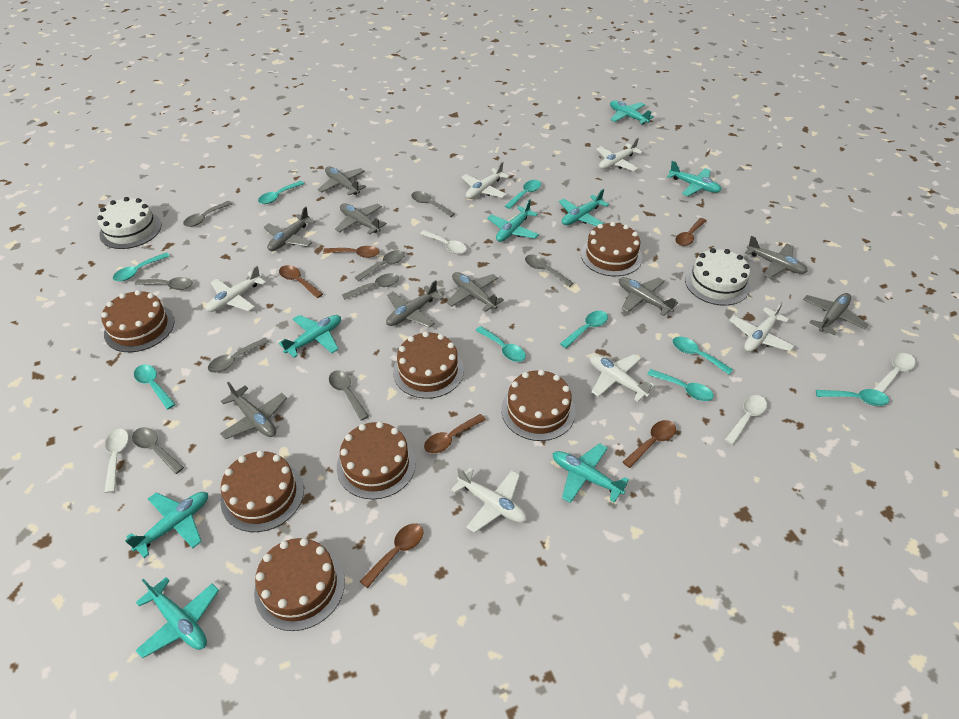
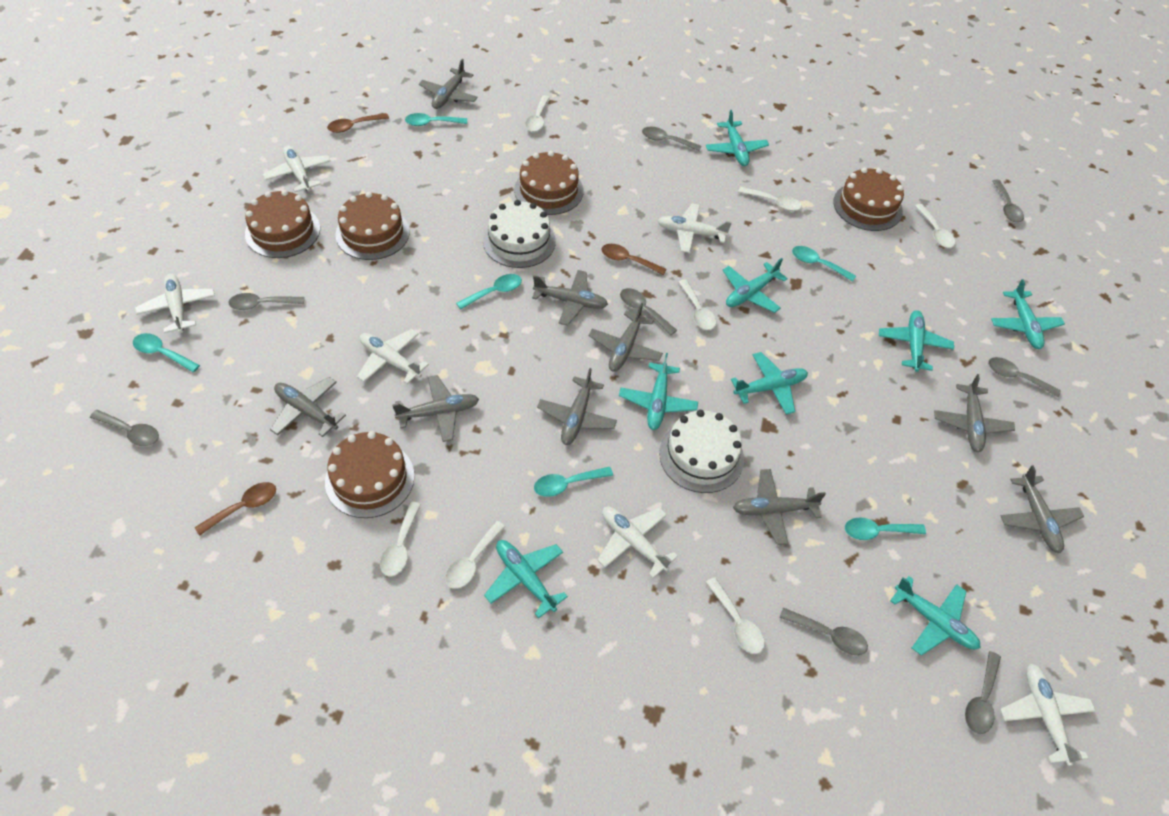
brown cake: [101,290,175,352] [221,450,304,532] [254,538,345,631] [337,421,416,499] [393,331,464,399] [501,369,576,441] [581,222,642,276] = 7 -> [245,190,320,258] [325,431,414,518] [335,192,410,260] [514,151,584,215] [834,167,904,231] = 5
brown spoon: [279,265,323,298] [323,246,379,258] [360,523,424,588] [424,414,486,453] [623,420,676,468] [675,218,707,246] = 6 -> [195,482,276,536] [327,113,389,133] [601,244,666,275] = 3
grey spoon: [132,427,184,474] [134,277,193,290] [183,201,232,227] [208,338,269,373] [329,370,369,421] [342,273,399,300] [354,250,405,281] [411,191,455,217] [525,254,574,287] = 9 -> [90,410,159,446] [228,293,304,310] [620,288,677,335] [642,127,701,151] [779,608,868,655] [965,651,1001,734] [988,357,1061,397] [992,180,1024,222] = 8
turquoise spoon: [113,253,170,281] [134,364,176,410] [258,181,304,204] [475,326,526,362] [505,180,541,209] [560,311,608,348] [647,369,714,401] [673,337,733,375] [816,389,889,406] = 9 -> [133,333,200,372] [405,113,467,126] [456,274,522,310] [534,467,613,497] [792,246,856,282] [845,517,926,540] = 6
white spoon: [104,429,129,493] [420,230,467,254] [725,395,767,445] [874,353,916,392] = 4 -> [380,502,421,576] [445,521,506,589] [525,95,550,132] [679,279,716,330] [706,577,765,654] [738,187,802,211] [915,204,955,248] = 7

